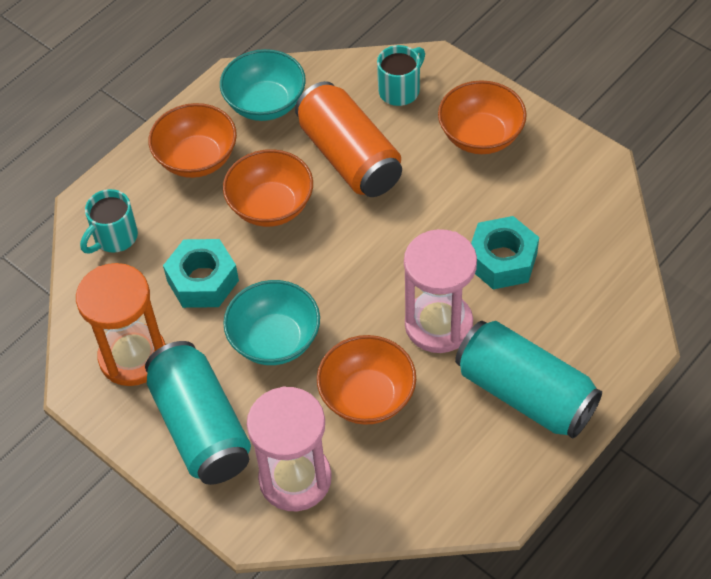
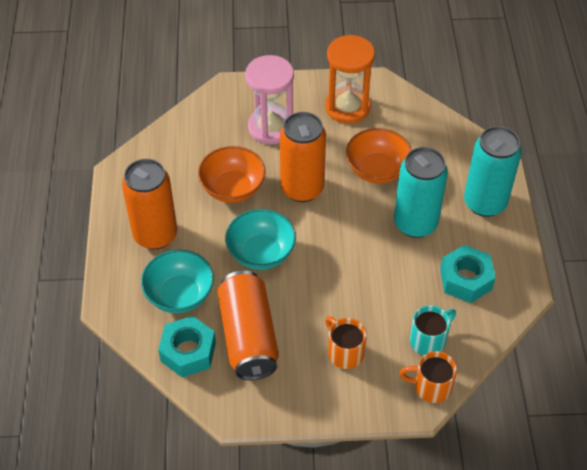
orange bowl: [148,103,237,178] [223,149,313,227] [317,335,416,425] [438,80,527,154] = 4 -> [198,146,266,203] [346,128,412,184] = 2
orange can: [295,81,402,197] = 1 -> [122,159,177,250] [217,270,279,380] [280,112,326,202] = 3
orange mug: none = 0 -> [325,316,367,369] [399,351,457,403] = 2
pink hourglass: [247,386,332,511] [404,229,477,353] = 2 -> [245,55,294,144] = 1
turquoise mug: [80,189,138,253] [377,45,425,106] = 2 -> [410,305,456,356] = 1

